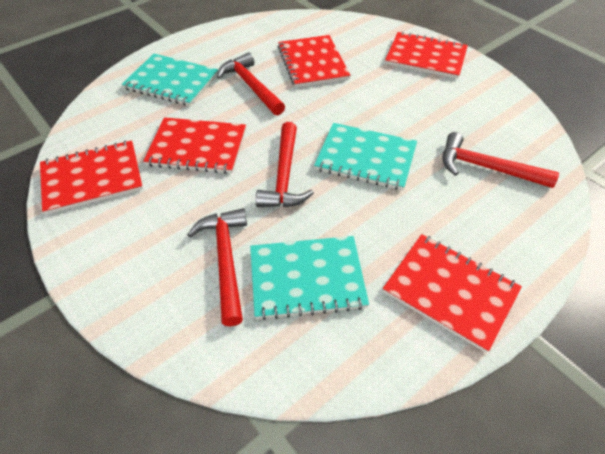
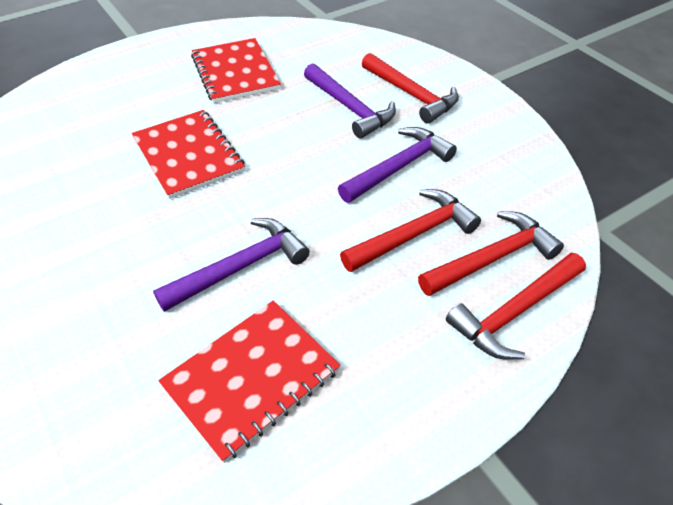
purple hammer: none = 0 -> [153,218,310,312] [304,63,396,139] [338,127,457,203] = 3
red notebook: [40,140,143,214] [143,117,246,174] [278,35,351,88] [383,234,522,353] [385,31,468,79] = 5 -> [132,110,245,199] [158,300,341,463] [191,38,281,103] = 3
turquoise notebook: [122,54,218,106] [250,236,369,320] [314,123,417,190] = 3 -> none = 0

